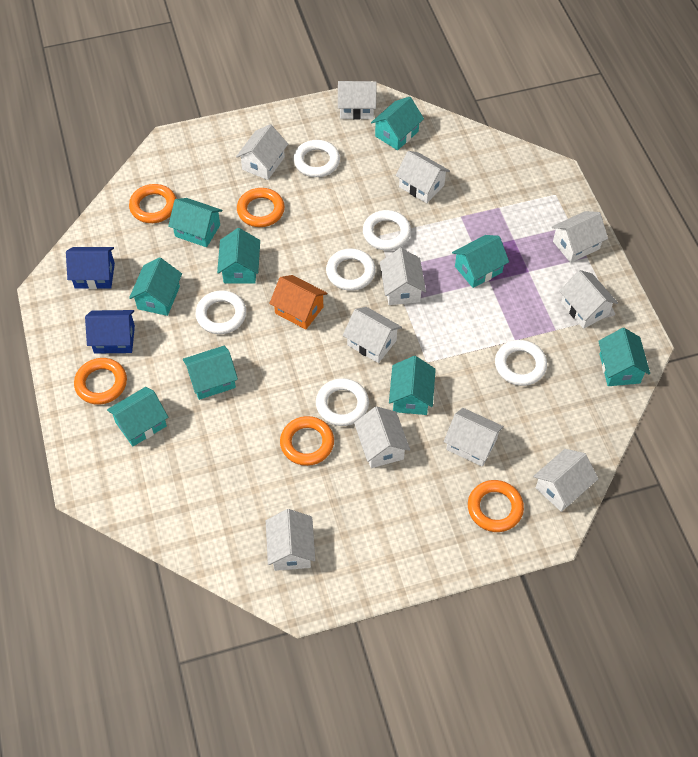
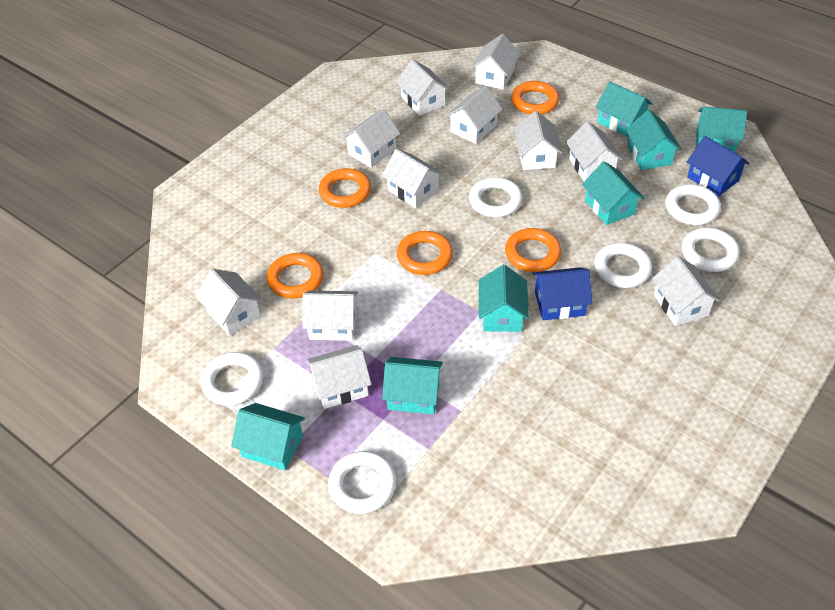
orange house: [269,275,327,329] = 1 -> none = 0
turquoise house: [107,387,168,446] [129,257,182,316] [168,198,222,247] [183,346,238,400] [217,228,260,284] [371,97,424,150] [389,356,436,415] [452,235,509,288] [598,328,650,386] = 9 -> [231,403,305,470] [382,357,443,414] [479,265,529,332] [582,161,644,225] [596,82,653,137] [626,110,681,170] [696,106,747,153] = 7

